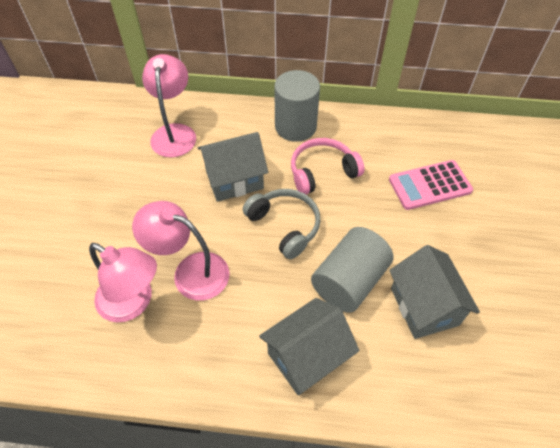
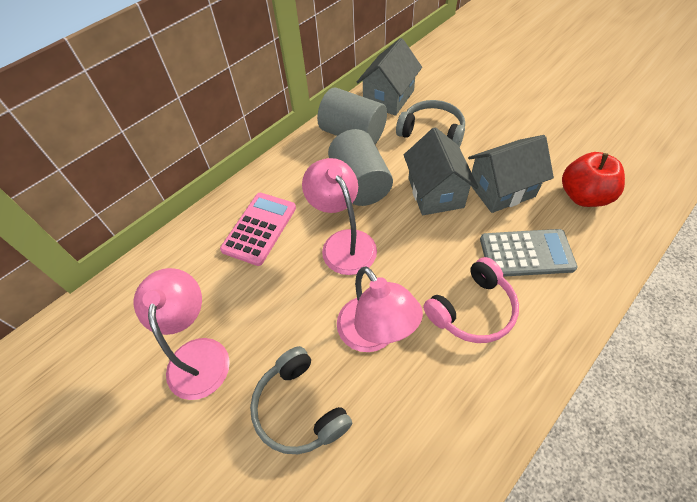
grey calculator: none = 0 -> [480,229,577,277] = 1
grey headphones: [243,189,320,259] = 1 -> [250,346,352,454] [396,100,465,148] = 2
red apple: none = 0 -> [562,152,625,207] = 1

